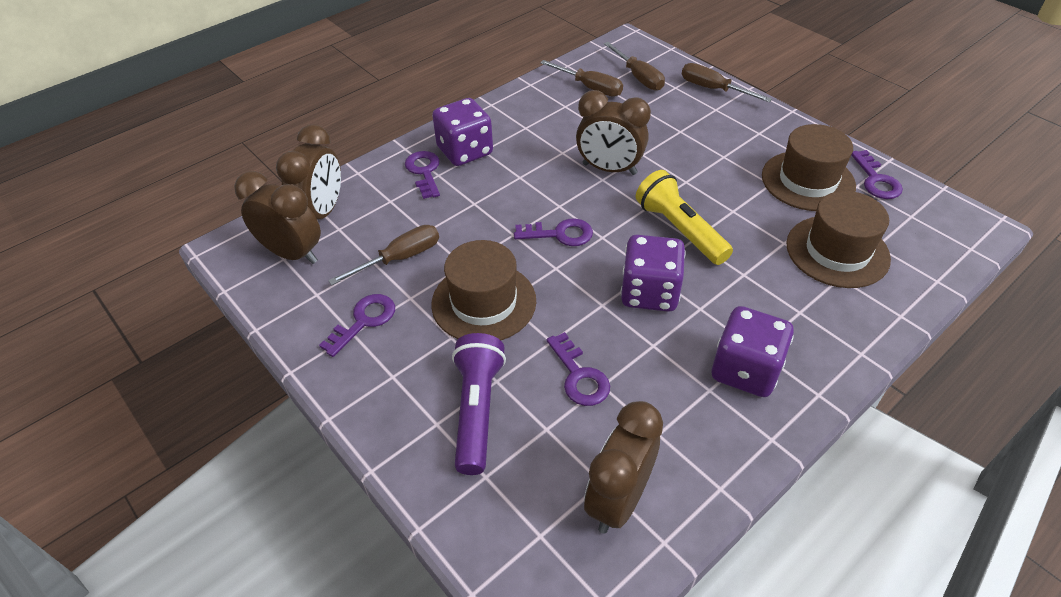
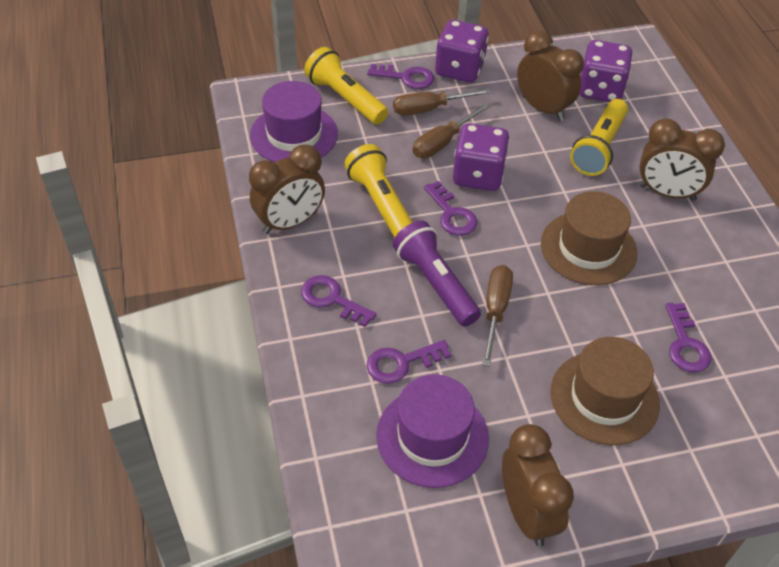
brown hat: [431,240,536,340] [762,124,856,211] [786,191,891,288] = 3 -> [541,191,637,285] [550,337,660,445] = 2
brown screwdriver: [328,225,439,285] [540,60,623,97] [604,42,665,90] [682,63,772,102] = 4 -> [393,89,491,116] [413,103,490,158] [482,265,513,366] = 3
purple hat: none = 0 -> [250,81,338,162] [376,374,489,488] = 2
yellow flashlight: [636,170,733,265] = 1 -> [304,47,388,125] [345,144,413,238] [570,99,628,176] = 3

